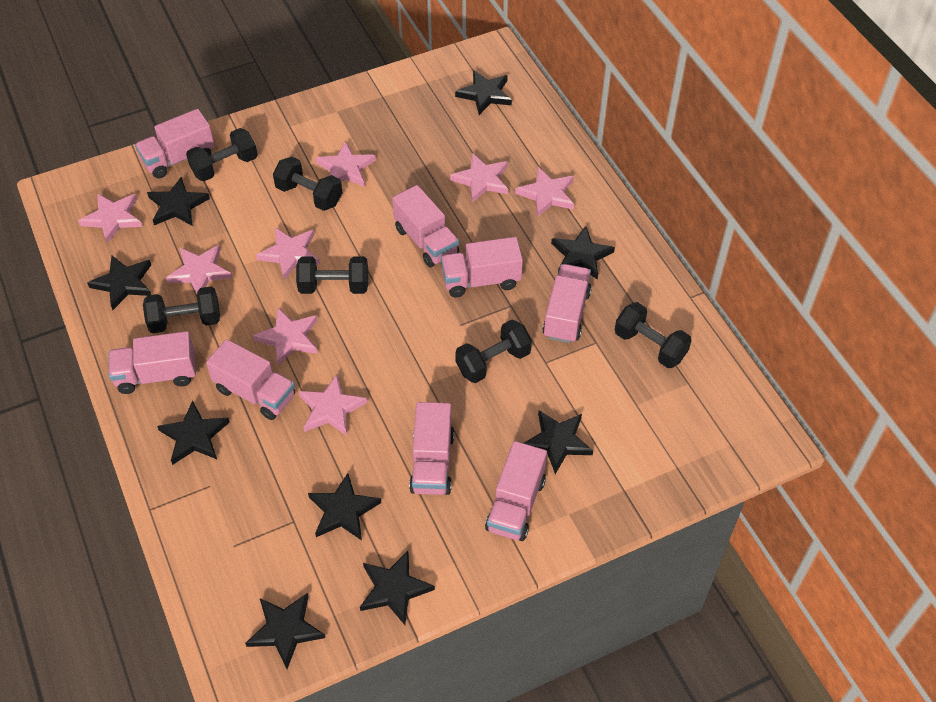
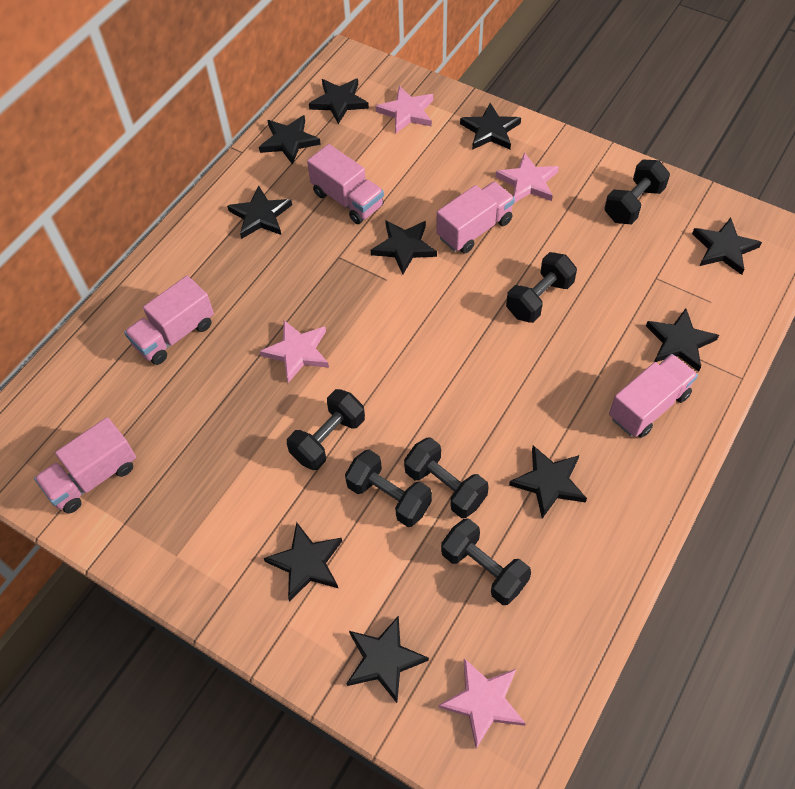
black star: [87,256,151,310] [147,177,210,226] [157,400,230,465] [245,593,325,669] [308,473,381,541] [360,551,435,625] [455,70,512,115] [524,410,593,474] [551,226,615,280] = 9 -> [227,186,292,239] [259,115,321,165] [264,522,342,602] [309,78,369,124] [346,616,429,703] [371,220,437,275] [460,103,521,150] [509,446,587,519] [646,308,719,372] [692,218,762,275] = 10
pink star: [79,194,143,244] [166,245,232,294] [253,308,318,366] [256,228,320,280] [298,374,367,436] [315,141,376,187] [450,153,508,203] [515,167,574,217] = 8 -> [260,320,329,383] [375,86,433,134] [438,658,526,749] [495,152,559,203] = 4
pink truck: [109,331,196,394] [135,109,215,179] [206,339,295,420] [392,185,459,267] [409,402,454,495] [441,237,523,297] [485,441,547,541] [542,264,592,343] = 8 -> [34,417,136,513] [124,276,214,365] [307,144,384,224] [436,182,515,254] [609,354,698,438] = 5

